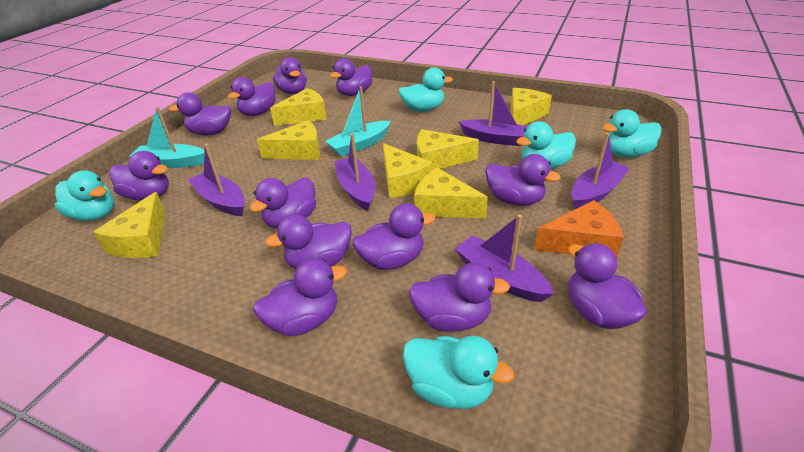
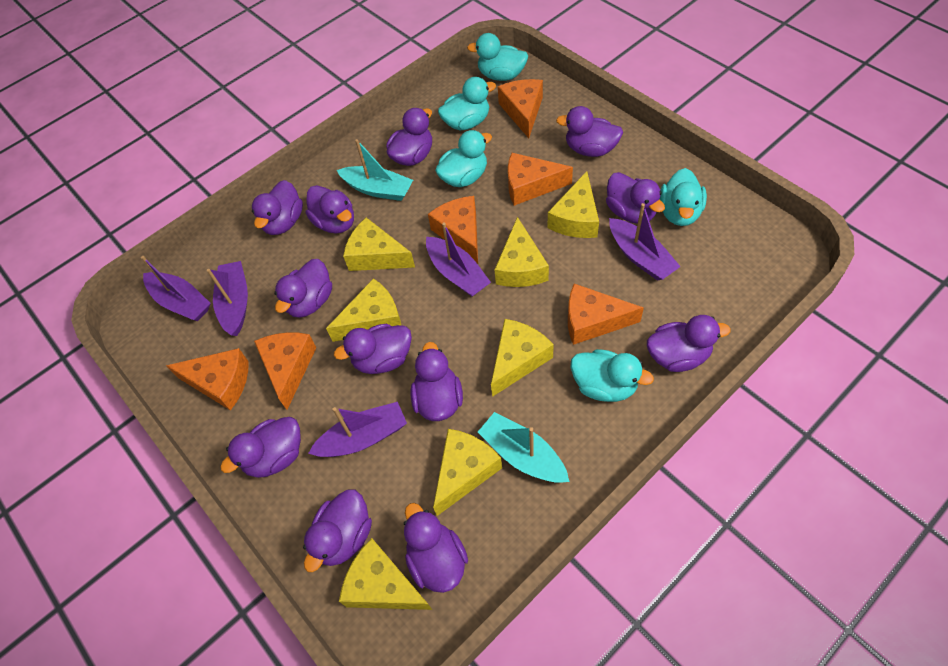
orange cheese: [534,200,624,259] = 1 -> [166,348,248,411] [254,332,317,410] [428,196,478,263] [498,79,543,138] [508,153,573,206] [568,284,644,345] = 6

